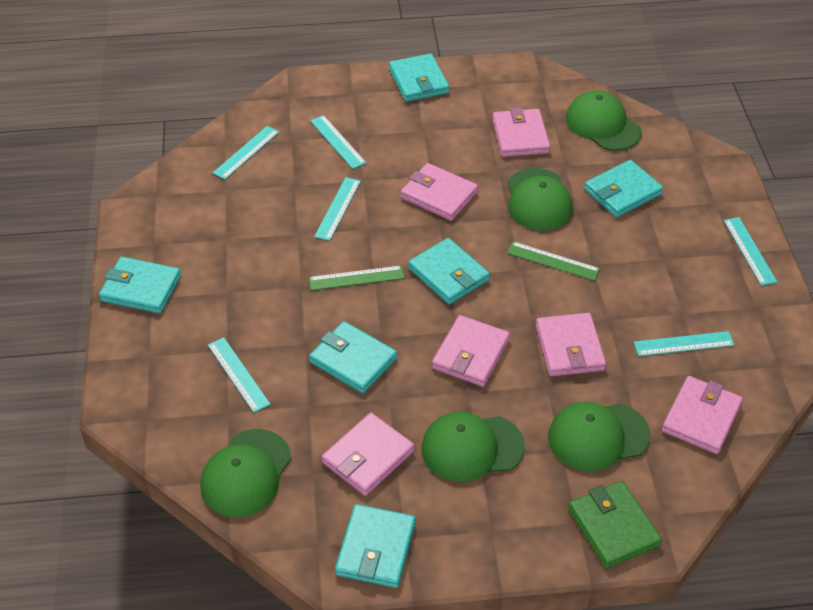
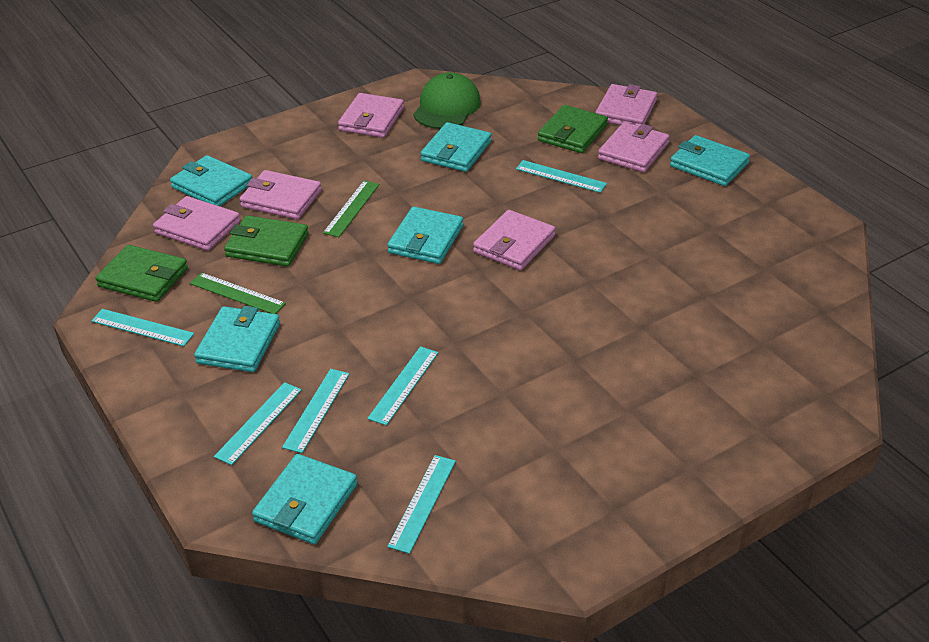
green cap: [200,429,291,517] [421,412,525,482] [508,168,573,231] [548,402,650,472] [566,91,642,151] = 5 -> [413,72,481,129] = 1
green wallet: [568,481,662,568] = 1 -> [96,245,188,302] [224,215,309,267] [538,105,608,153] = 3

